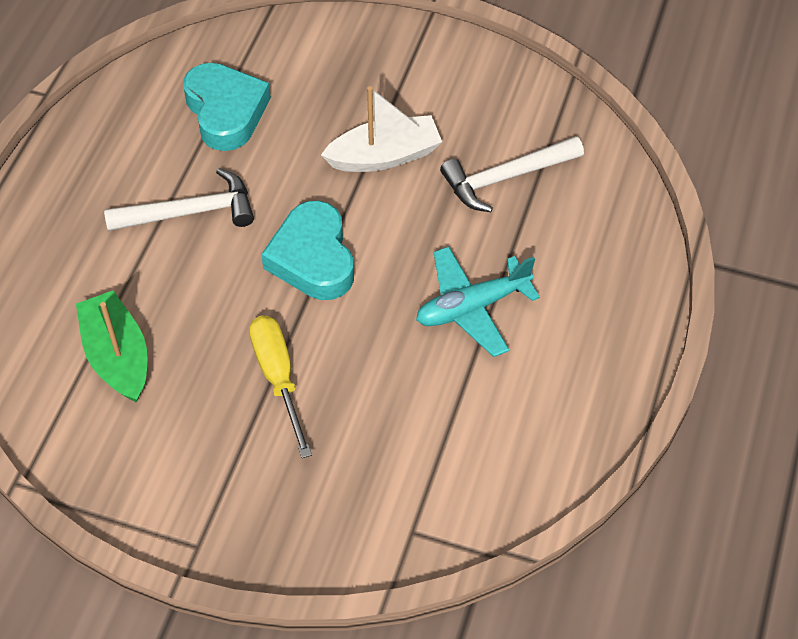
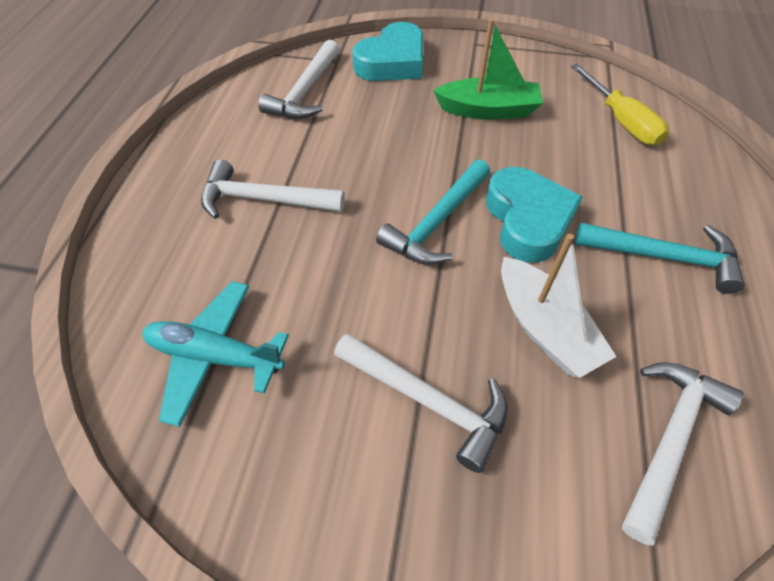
turquoise hammer: none = 0 -> [376,159,490,265] [575,223,745,294] = 2
white hammer: [104,168,254,231] [440,136,584,212] = 2 -> [201,159,345,219] [259,40,340,119] [334,333,508,473] [622,362,744,546] = 4

